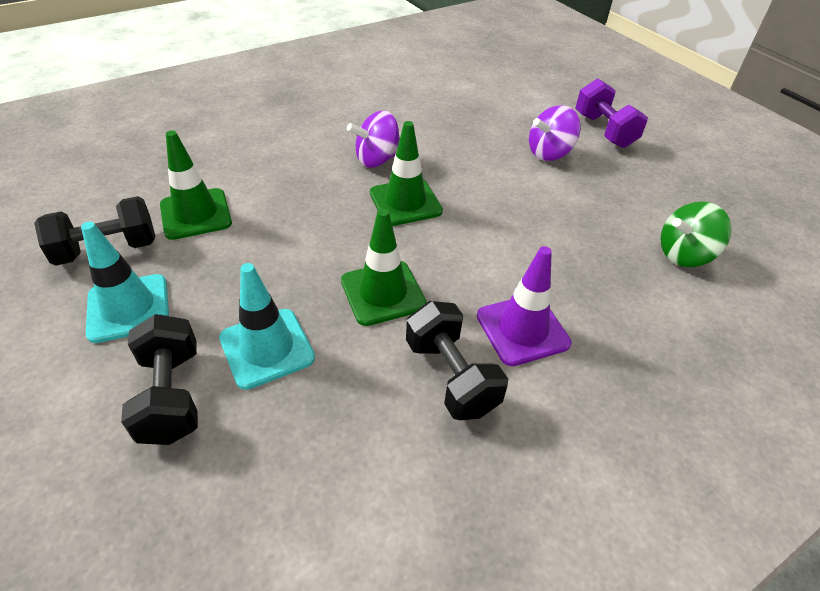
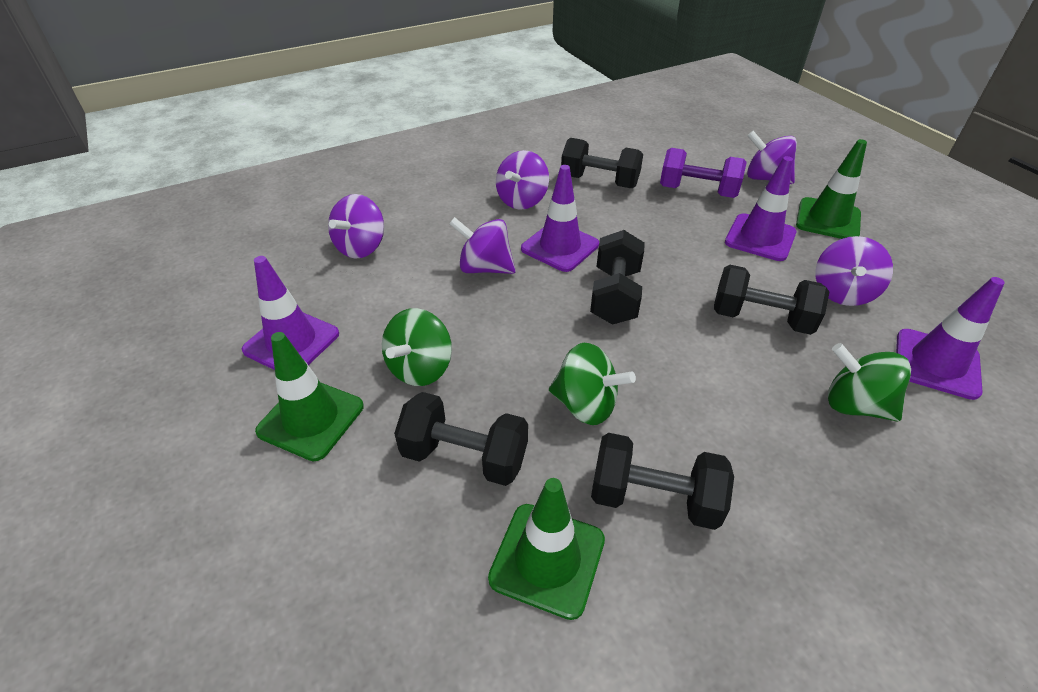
black dumbbell: [34,196,155,266] [121,314,198,445] [406,301,508,420] = 3 -> [394,392,528,486] [561,138,643,188] [590,230,645,325] [591,433,734,530] [714,265,830,335] = 5
green spinning top: [661,201,731,267] = 1 -> [382,308,452,386] [549,343,636,425] [828,343,911,421] = 3
purple spinning top: [347,111,400,168] [529,105,581,161] = 2 -> [328,194,384,258] [449,217,516,274] [496,150,549,210] [747,131,797,184] [815,236,893,306] = 5
purple traffic cone: [477,246,571,366] = 1 -> [242,256,339,370] [521,165,599,272] [725,156,797,261] [896,277,1005,400] = 4
turquoise traffic cone: [81,222,169,343] [219,263,315,390] = 2 -> none = 0

